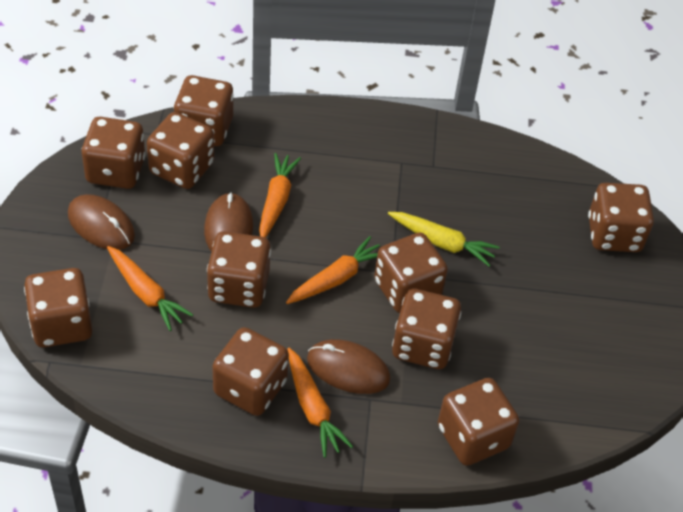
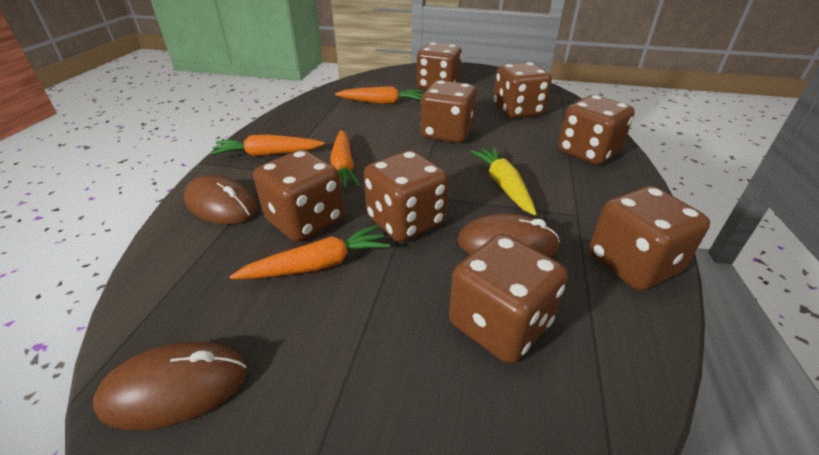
brown dice: [24,268,92,347] [81,117,145,189] [147,112,214,189] [174,75,234,146] [207,231,271,308] [212,327,289,416] [374,232,448,313] [392,289,461,369] [438,378,519,466] [588,183,654,252] = 10 -> [253,150,344,242] [364,150,449,242] [416,42,462,90] [421,80,477,143] [449,234,568,363] [493,62,552,118] [558,95,635,165] [589,186,710,291] = 8

